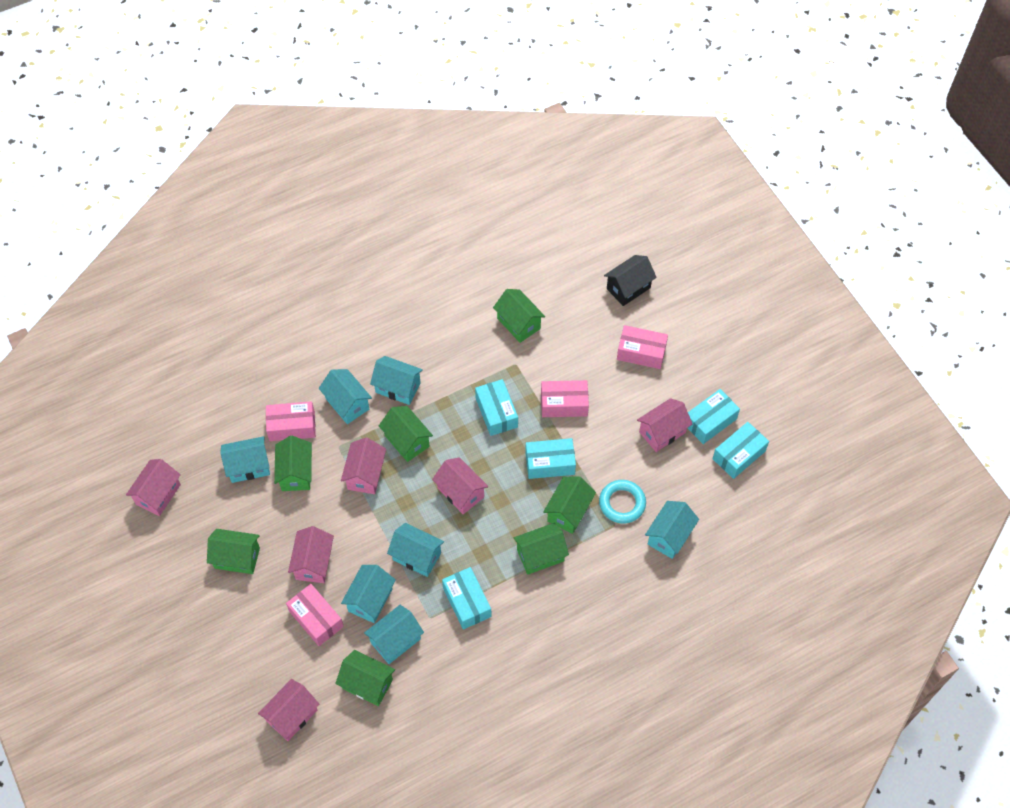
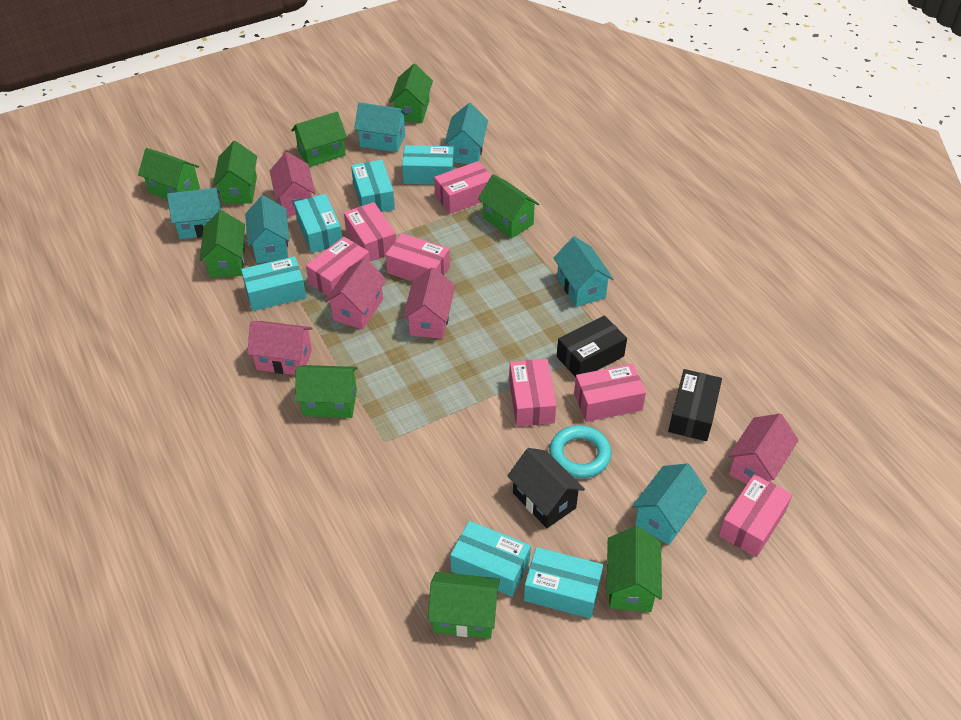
black box: none = 0 -> [557,315,627,377] [668,369,722,441] = 2
green house: [207,529,260,574] [274,436,312,491] [335,650,395,706] [379,406,433,462] [493,289,545,343] [514,523,569,575] [543,476,596,534] = 7 -> [138,148,200,200] [200,210,245,278] [213,141,257,204] [291,112,347,167] [295,365,358,418] [389,64,433,123] [428,572,500,639] [478,174,539,239] [606,526,662,612] = 9
pink box: [266,401,316,441] [286,584,344,646] [541,380,589,417] [617,325,668,369] = 4 -> [306,237,370,296] [344,202,396,261] [386,233,450,281] [434,161,491,214] [509,359,556,426] [574,364,646,422] [719,474,792,557] = 7
pink house: [126,459,181,516] [258,679,319,741] [288,526,334,583] [341,437,386,494] [432,457,488,514] [637,398,692,452] = 6 -> [247,321,312,375] [270,152,315,217] [324,258,387,330] [403,267,455,339] [728,413,798,484] = 5
turquoise box: [442,567,492,630] [475,379,518,436] [525,438,576,479] [688,389,740,444] [712,422,769,479] = 5 -> [241,256,306,311] [294,194,342,253] [351,160,395,212] [402,145,454,185] [450,521,531,597] [524,547,603,619] = 6
turquoise house: [220,436,270,483] [319,369,372,424] [341,565,396,623] [364,605,424,664] [370,356,423,405] [387,523,444,577] [645,501,699,559] = 7 -> [167,188,221,239] [245,195,290,263] [354,102,407,152] [444,103,488,164] [553,236,614,307] [632,463,707,545] = 6

